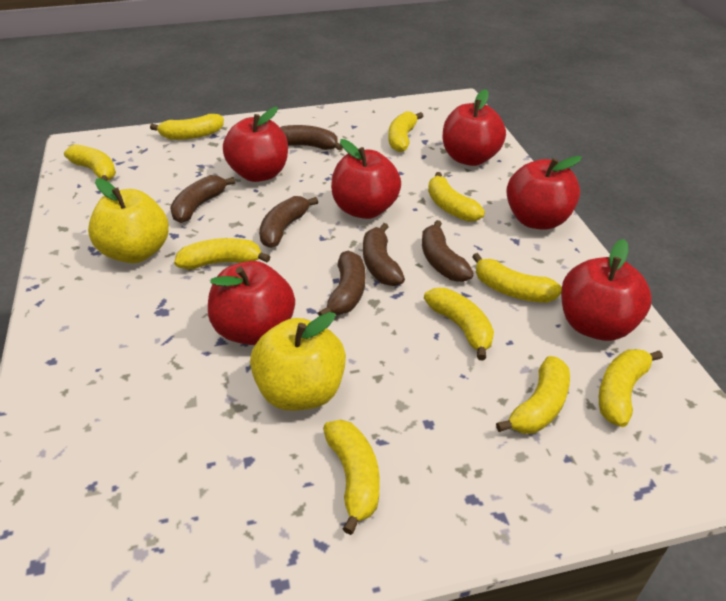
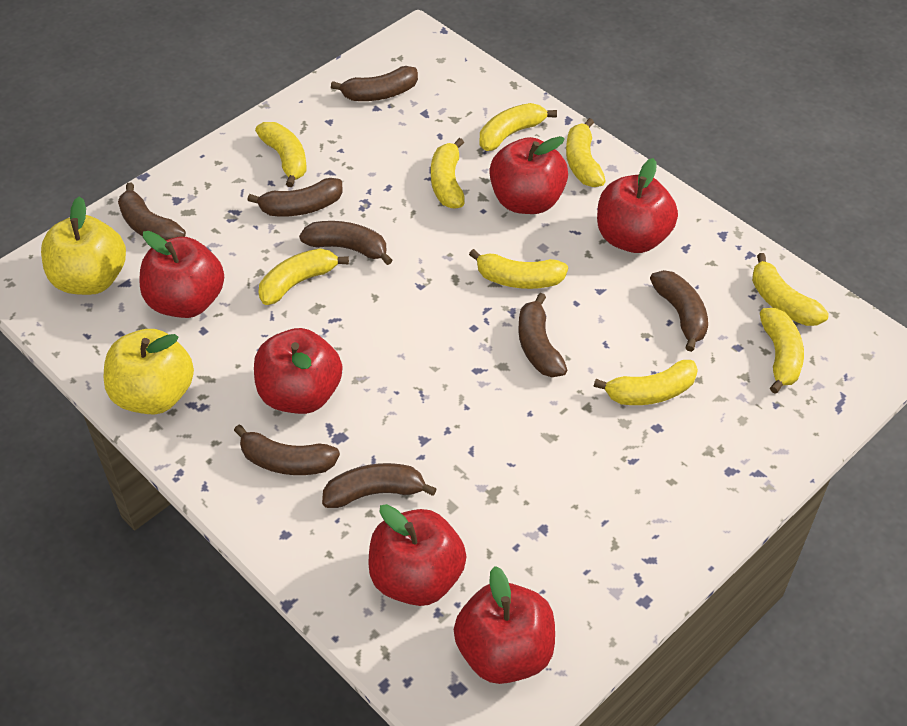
brown banana: [170,175,235,223] [259,196,318,248] [280,125,343,151] [318,251,365,316] [363,223,405,286] [422,220,474,282] = 6 -> [118,183,186,240] [234,424,340,475] [248,178,343,217] [299,221,392,265] [322,463,437,508] [331,66,418,101] [518,293,567,377] [650,270,708,352] = 8
yellow banana: [64,144,116,181] [150,114,224,140] [174,238,270,269] [323,420,380,535] [389,111,423,152] [424,288,494,361] [428,172,485,222] [472,253,562,303] [496,356,570,434] [599,349,663,427] = 10 -> [255,122,307,187] [258,248,349,305] [431,138,465,209] [469,249,568,289] [480,103,557,151] [566,118,606,187] [594,360,698,405] [752,253,829,326] [760,308,804,394] = 9

